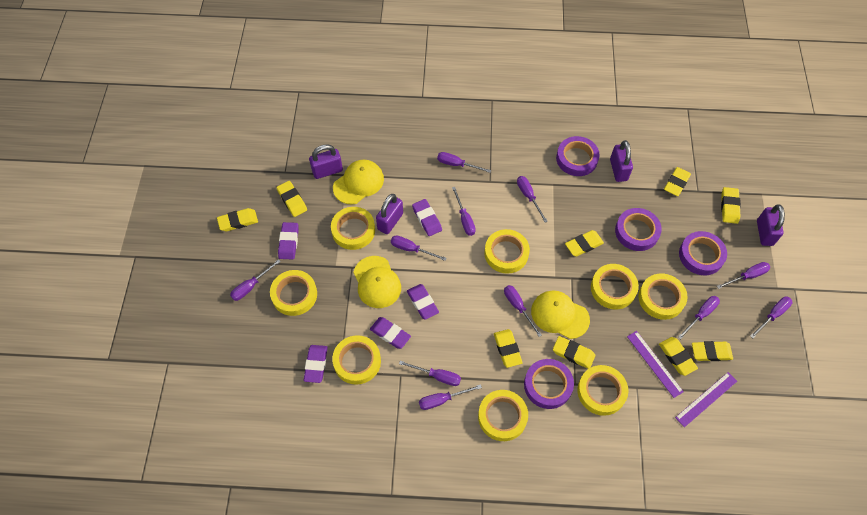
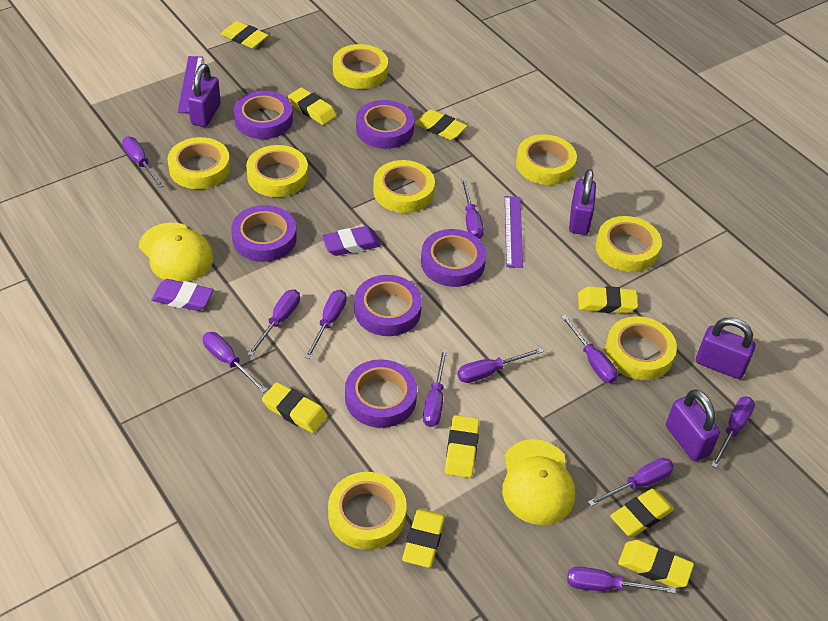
purple eraser: [278,222,299,259] [304,345,328,383] [370,317,411,349] [407,284,439,320] [412,199,442,236] = 5 -> [151,279,213,311] [322,226,381,256] = 2
purple tape: [524,359,574,409] [556,136,600,176] [615,208,662,251] [679,231,727,276] = 4 -> [231,205,297,262] [234,91,293,139] [345,359,417,428] [354,275,422,336] [356,100,414,149] [421,229,486,287] = 6
yellow cap: [333,160,384,205] [353,256,401,308] [531,291,590,339] = 3 -> [139,223,214,282] [502,439,575,525] = 2

